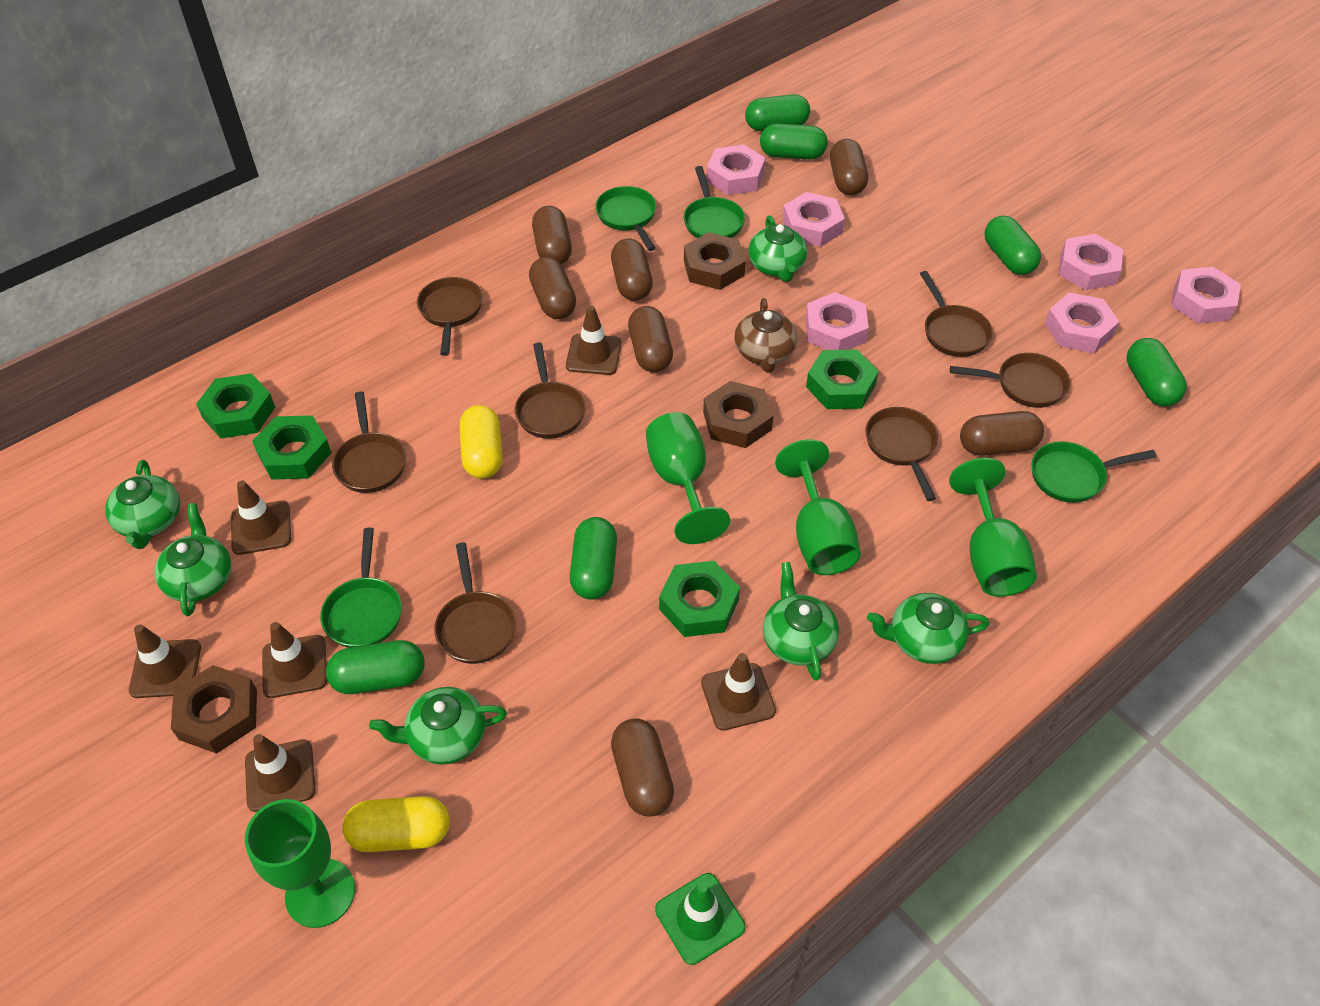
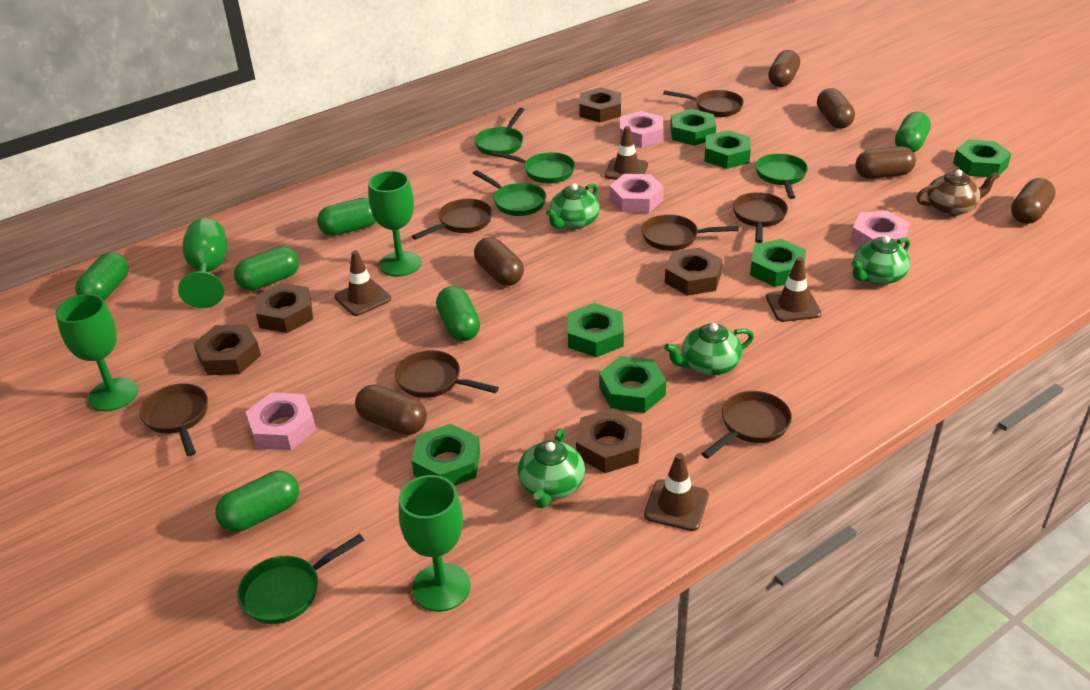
brown capsule: [529,257,576,319] [532,206,572,264] [611,238,653,301] [611,718,674,816] [628,306,673,372] [830,139,868,195] [960,411,1044,456] = 7 -> [355,384,427,435] [474,237,524,286] [768,50,800,87] [817,88,855,128] [855,146,916,179] [1011,178,1056,224] = 6
brown nut: [171,665,257,754] [684,232,746,290] [703,381,773,448] = 3 -> [193,324,261,375] [255,283,313,333] [576,408,642,473] [579,87,621,122] [665,247,723,296] = 5
brown traffic cone: [129,624,201,698] [231,481,291,555] [245,734,316,812] [262,622,327,698] [566,305,622,375] [701,653,776,731] = 6 -> [335,250,391,316] [605,126,648,180] [644,453,709,531] [766,257,822,322] = 4
green nut: [196,373,275,439] [252,415,331,480] [659,561,740,637] [806,350,879,409] = 4 -> [412,424,480,486] [568,303,624,357] [599,356,666,413] [670,109,716,146] [705,130,751,169] [750,239,806,287] [953,139,1012,177] = 7
green pan: [320,528,402,648] [595,186,656,251] [683,166,745,238] [1032,441,1157,503] = 4 -> [237,534,364,624] [473,170,546,216] [475,108,524,156] [491,151,575,184] [755,153,808,199] = 5
green teapot: [105,460,180,549] [155,503,231,616] [369,687,507,765] [748,215,808,282] [763,562,839,681] [867,593,989,664] = 6 -> [518,428,585,508] [546,183,600,229] [664,323,754,375] [851,236,910,285] = 4
green traffic cone: [655,873,745,965] = 1 -> none = 0
pink nut: [706,144,765,195] [782,192,845,247] [805,292,869,350] [1045,293,1119,353] [1058,234,1123,290] [1171,267,1241,324] = 6 -> [246,392,316,450] [609,174,664,213] [620,111,664,148] [850,211,910,247] = 4
yellow capsule: [342,796,450,852] [460,405,503,479] = 2 -> none = 0

